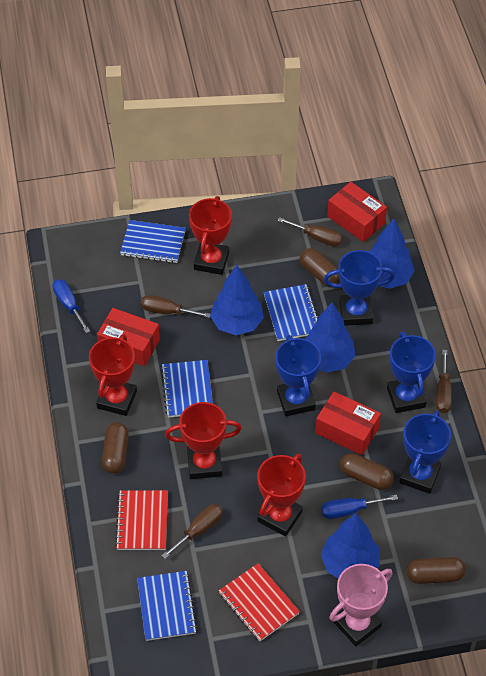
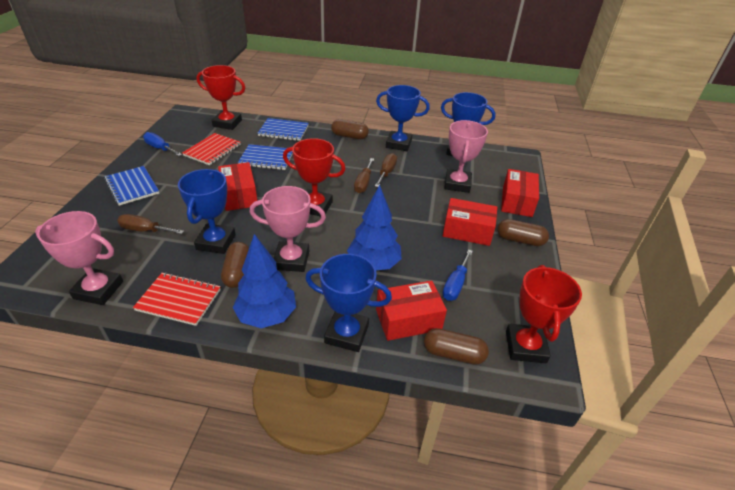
blue notebook: [120,220,186,263] [137,571,197,641] [161,360,213,418] [264,284,318,341] = 4 -> [104,166,159,206] [238,144,293,170] [258,118,309,141] = 3
blue tree: [210,265,264,335] [305,302,356,373] [321,513,380,578] [370,219,415,289] = 4 -> [232,234,296,328] [347,185,402,270] = 2
brown screwdriver: [141,295,210,318] [161,504,223,559] [277,217,343,246] [436,350,452,413] = 4 -> [117,214,184,234] [354,158,374,193] [375,153,397,187] = 3
pink trophy: [329,564,392,646] = 1 -> [35,211,123,305] [249,186,326,272] [444,120,488,193] = 3
red box: [97,308,160,366] [315,391,381,455] [327,182,387,242] = 3 -> [218,162,257,211] [376,280,447,341] [443,198,497,246] [501,169,539,217] = 4
red trophy: [89,334,137,416] [165,402,242,479] [189,196,232,275] [257,454,306,537] = 4 -> [196,65,245,130] [283,138,345,217] [506,265,582,363] = 3

